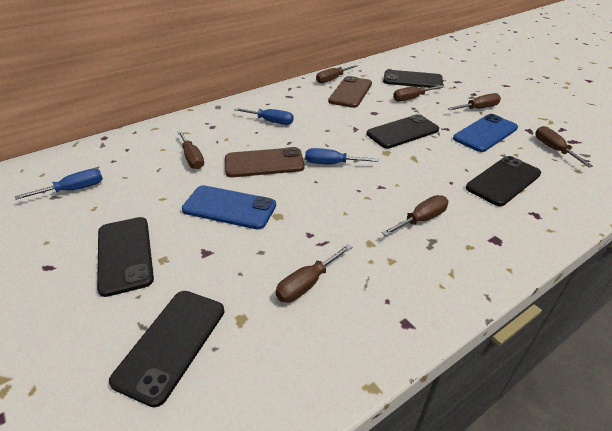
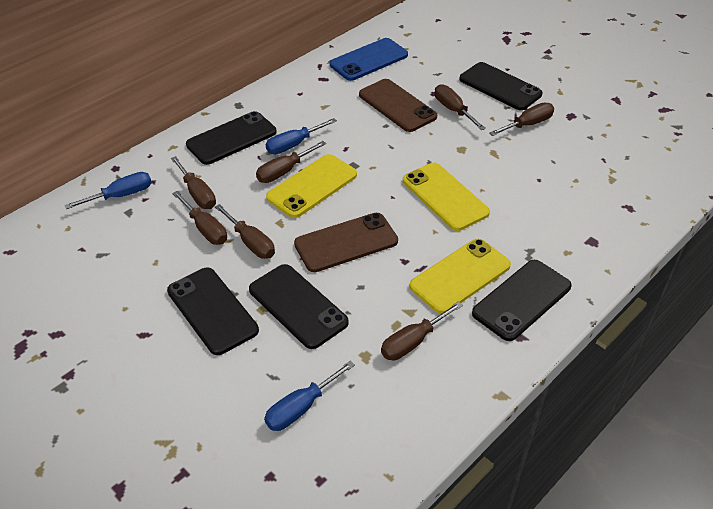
blue phone: [182,185,276,230] [453,114,518,152] = 2 -> [330,38,408,81] = 1
yellow phone: none = 0 -> [266,154,357,218] [403,163,490,231] [409,239,511,314] = 3

